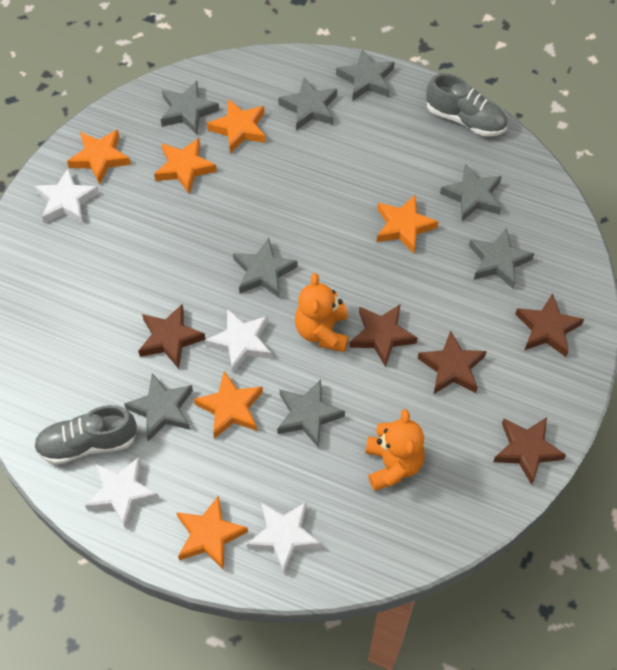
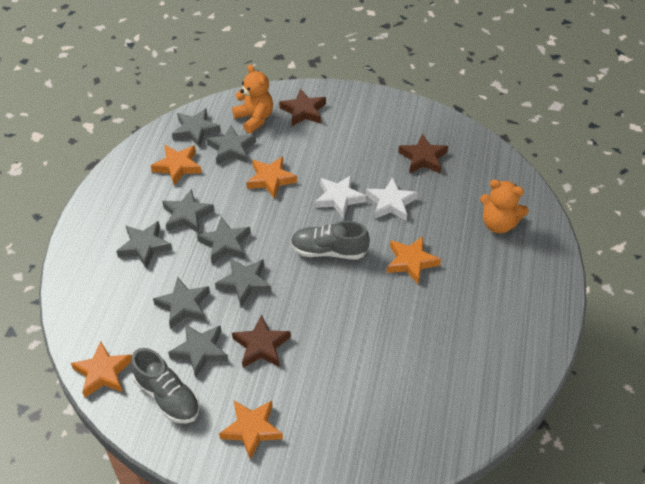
brown star: [138,304,206,369] [350,305,418,367] [417,330,487,394] [493,417,566,485] [515,293,584,357] = 5 -> [232,314,291,368] [279,88,326,126] [398,134,448,173] = 3
orange star: [67,129,131,185] [154,138,217,194] [176,495,248,570] [194,371,263,439] [207,99,266,154] [377,195,439,254] = 6 -> [71,341,132,397] [151,145,202,186] [219,401,283,460] [246,156,297,199] [387,236,441,284] = 5
white star: [34,168,99,224] [85,457,159,528] [205,309,272,373] [247,502,321,573] = 4 -> [315,175,366,219] [366,177,418,221] = 2

